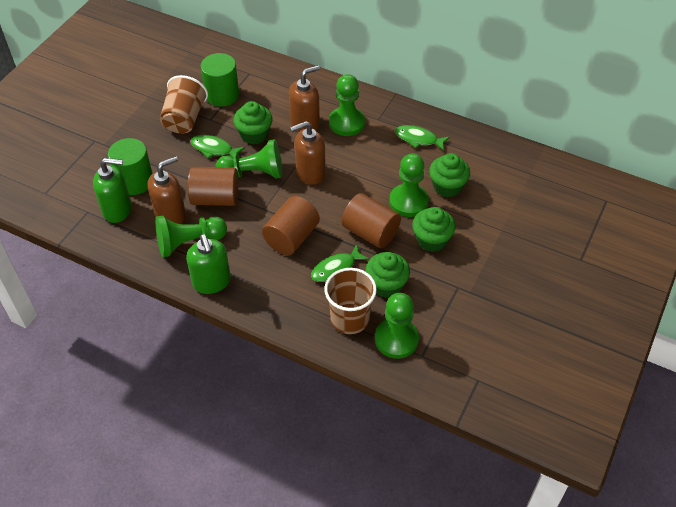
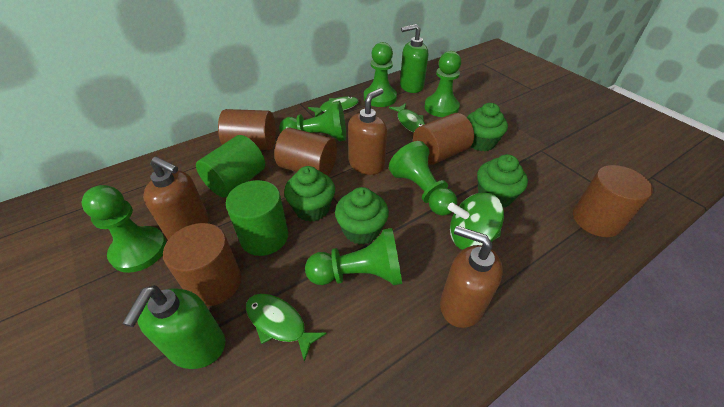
brown cup: [160,75,208,133] [324,268,377,334] = 2 -> none = 0
brown cylinder: [188,167,239,206] [262,196,320,255] [342,193,401,248] = 3 -> [163,223,241,306] [218,109,276,150] [274,127,337,176] [413,113,474,165] [573,165,653,237] = 5
green pawn: [155,216,227,257] [215,139,282,179] [329,74,365,136] [375,293,419,358] [389,153,429,217] = 5 -> [81,185,166,273] [279,101,346,141] [305,228,402,285] [364,42,397,107] [389,141,457,216] [424,51,461,117] = 6
green spinning top: none = 0 -> [448,193,504,250] = 1

